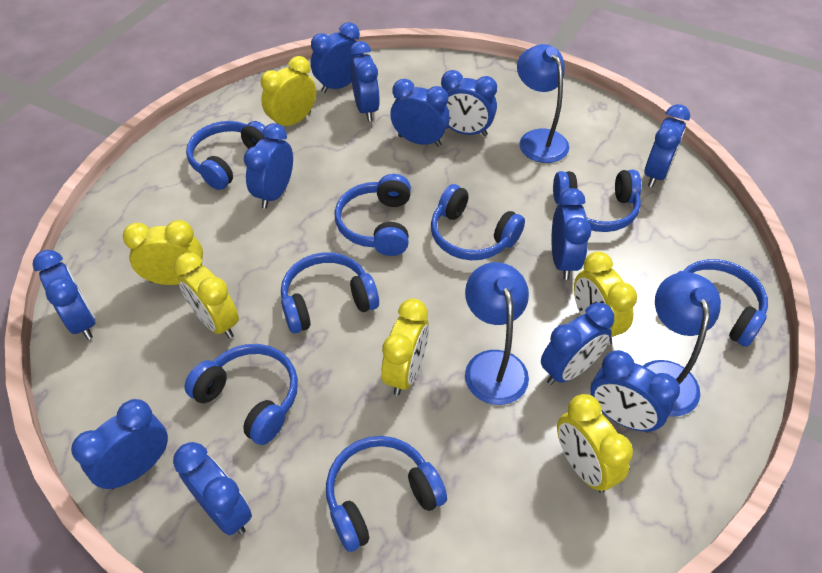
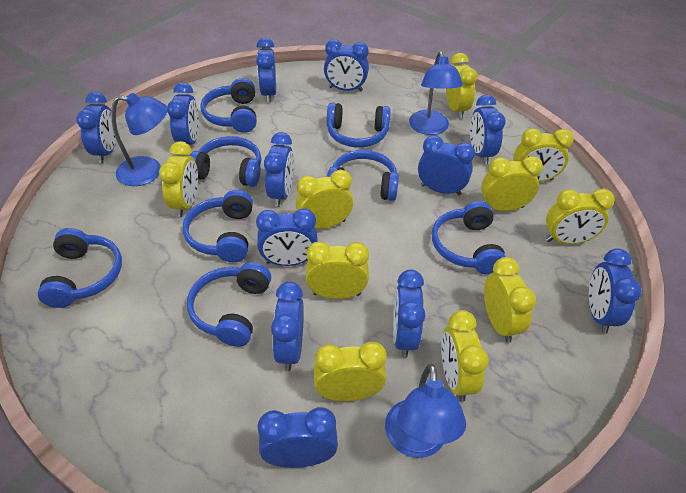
yellow clock: [123,220,203,285] [174,253,239,339] [261,56,316,126] [381,299,429,396] [557,394,633,493] [574,251,637,345] = 6 -> [159,141,198,217] [296,170,353,229] [306,242,369,299] [313,341,387,401] [441,310,489,402] [446,53,477,119] [481,156,543,211] [484,257,536,343] [513,128,574,182] [546,189,615,244] = 10

